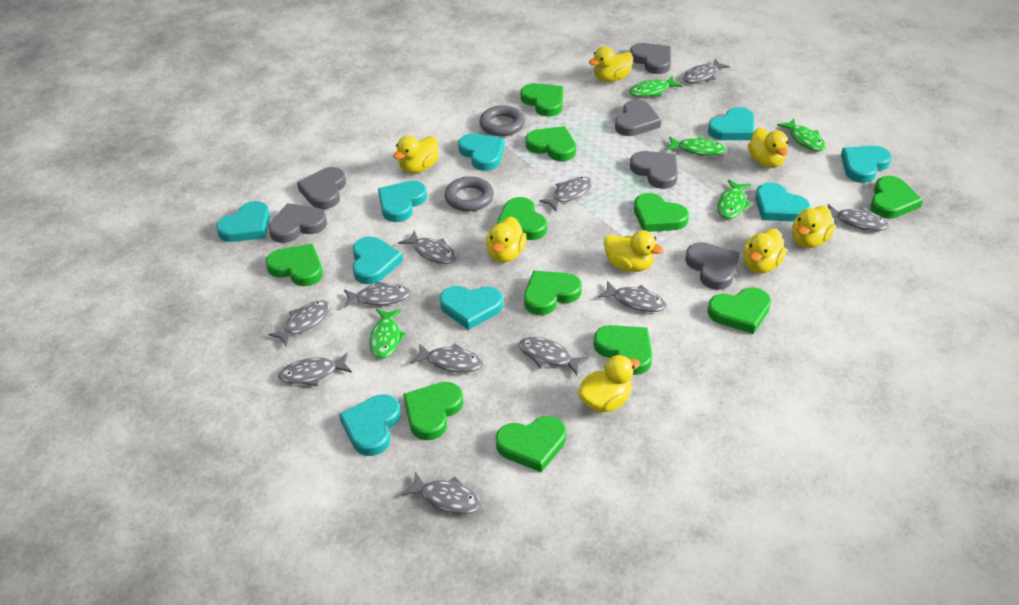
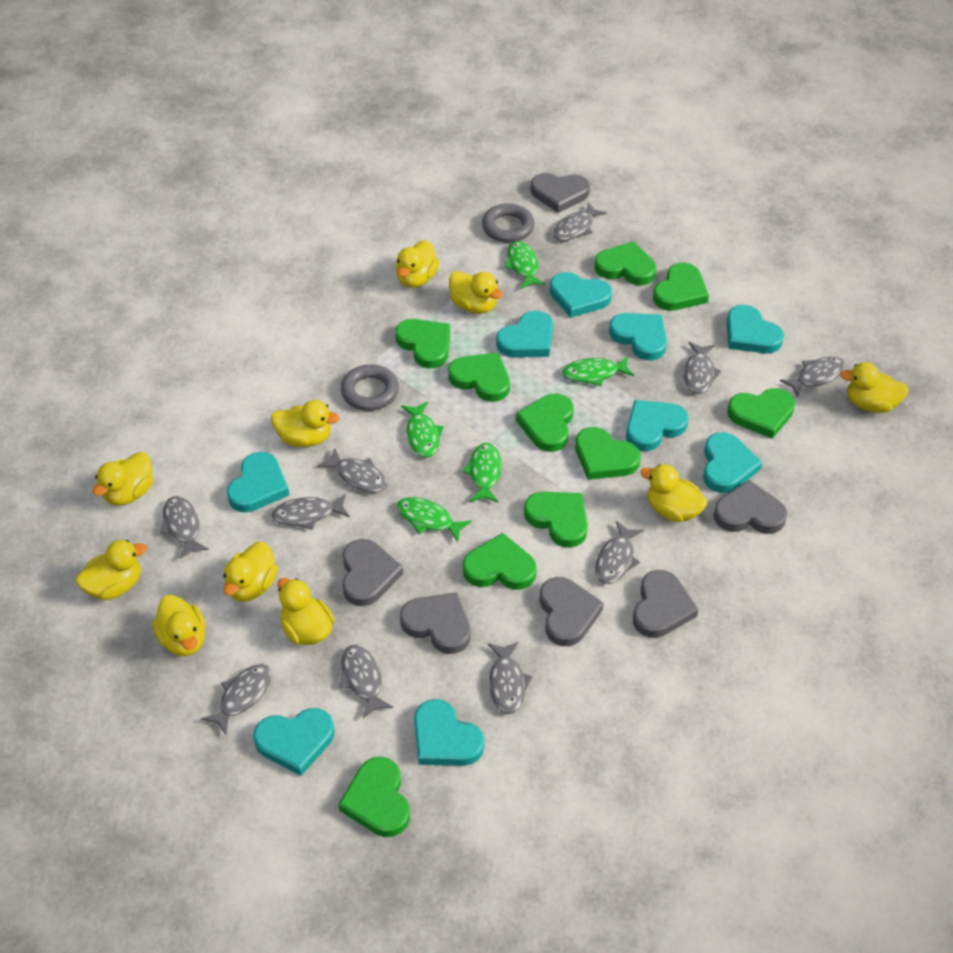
green heart: [266,244,323,286] [403,382,463,440] [496,197,547,240] [496,416,566,472] [521,83,563,117] [524,271,582,315] [526,126,576,161] [593,325,652,375] [634,193,689,232] [707,288,771,334] [870,176,923,219] = 11 -> [338,757,410,837] [395,319,450,368] [448,352,510,402] [463,533,537,590] [516,394,574,452] [524,492,588,548] [575,427,641,480] [594,241,656,285] [653,263,709,311] [727,388,795,439] = 10
grey fish: [268,300,330,346] [278,352,352,386] [344,281,411,308] [398,230,457,264] [402,472,481,514] [411,343,483,373] [519,337,589,375] [539,177,592,212] [598,281,667,312] [683,59,730,83] [828,204,889,231] = 11 -> [160,496,209,559] [201,664,271,735] [271,494,350,530] [317,448,388,493] [339,645,393,718] [488,642,532,714] [553,202,607,241] [595,521,644,584] [684,342,721,394] [780,357,846,398] = 10
yellow duck: [393,136,439,173] [486,217,527,263] [578,355,640,412] [589,46,633,82] [604,230,664,272] [743,229,787,273] [748,127,788,168] [792,206,835,248] = 8 -> [76,540,147,600] [92,452,153,505] [152,595,206,656] [223,542,278,602] [271,400,340,447] [277,578,335,645] [396,240,439,288] [449,271,503,314] [641,464,707,522] [840,362,909,413] = 10

